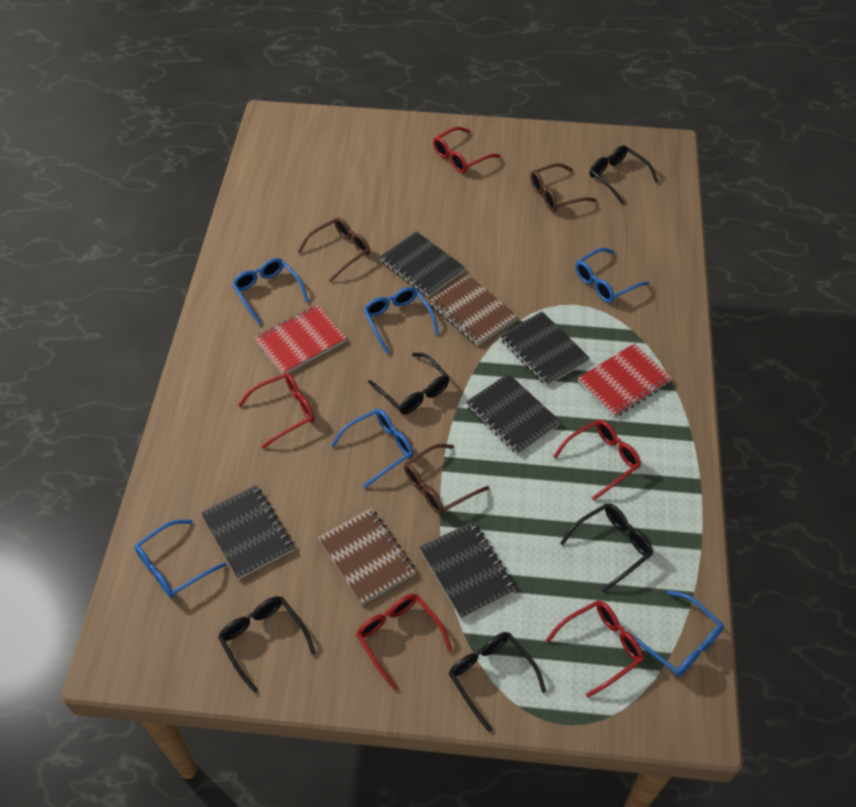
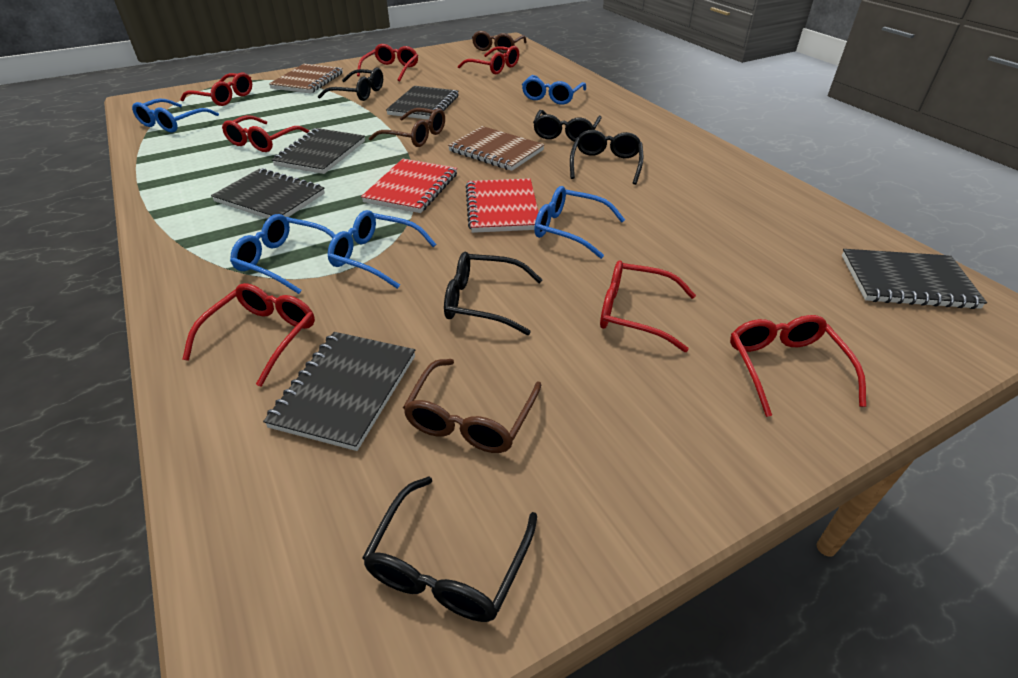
blue glasses: [134,520,227,598] [232,258,309,325] [331,409,414,489] [363,287,439,354] [575,248,650,303] [628,590,724,677] = 6 -> [132,98,219,133] [230,214,335,294] [328,210,436,289] [522,75,586,105] [534,186,625,259] = 5
red glasses: [238,373,315,449] [356,594,453,690] [433,127,501,173] [546,600,644,698] [553,420,641,500] = 5 -> [180,72,252,106] [182,283,315,387] [222,115,309,152] [357,44,418,81] [458,46,519,74] [600,261,696,352] [730,315,866,417] = 7

